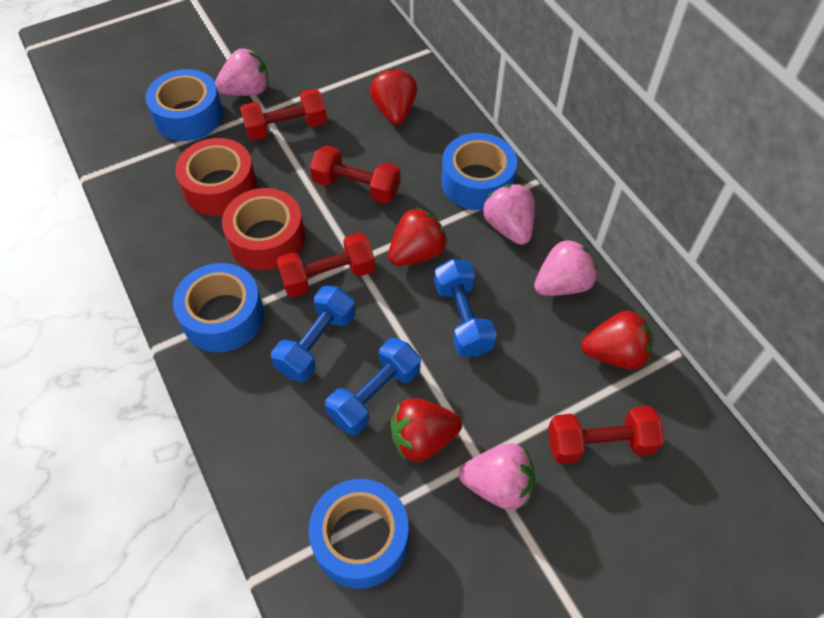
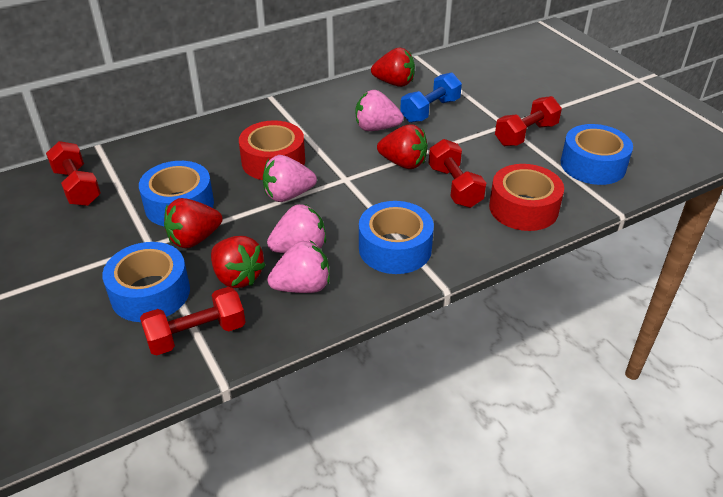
blue dumbbell: [271,286,356,382] [325,338,421,435] [434,259,497,357] = 3 -> [400,72,462,123] = 1

